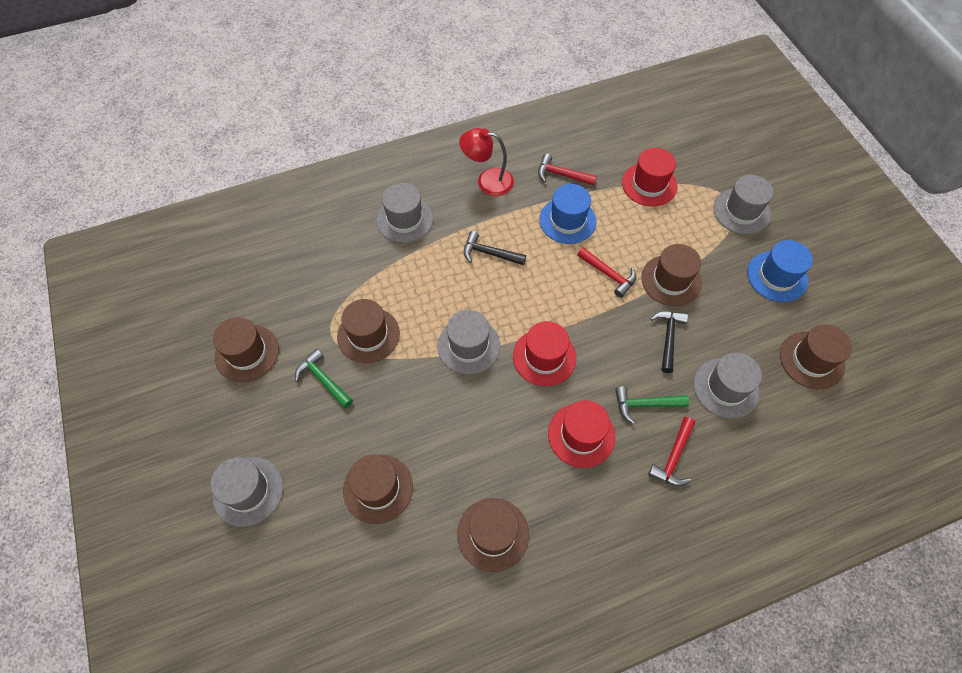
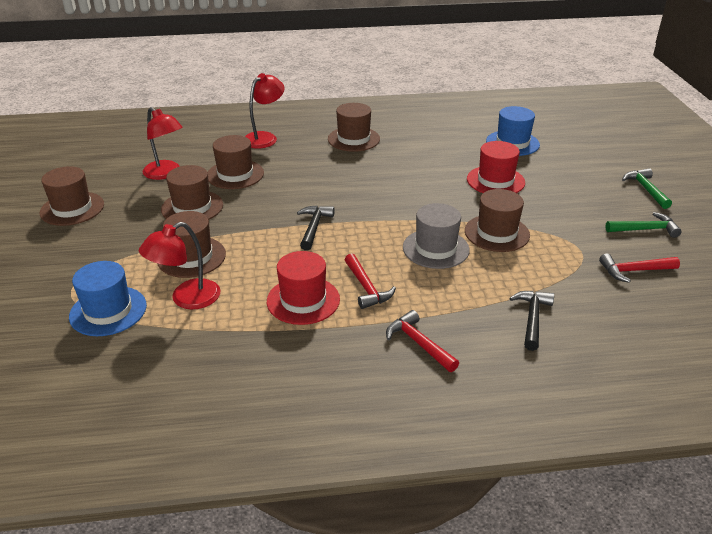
grey hat: [211,457,283,527] [376,183,433,243] [437,310,500,375] [693,353,762,419] [713,175,773,235] = 5 -> [403,203,470,269] = 1
red hat: [513,321,576,386] [548,400,615,468] [622,148,677,207] = 3 -> [267,251,340,325] [467,141,525,193] = 2
red lamp: [459,128,514,196] = 1 -> [139,222,221,309] [143,107,183,180] [245,73,285,149] = 3

